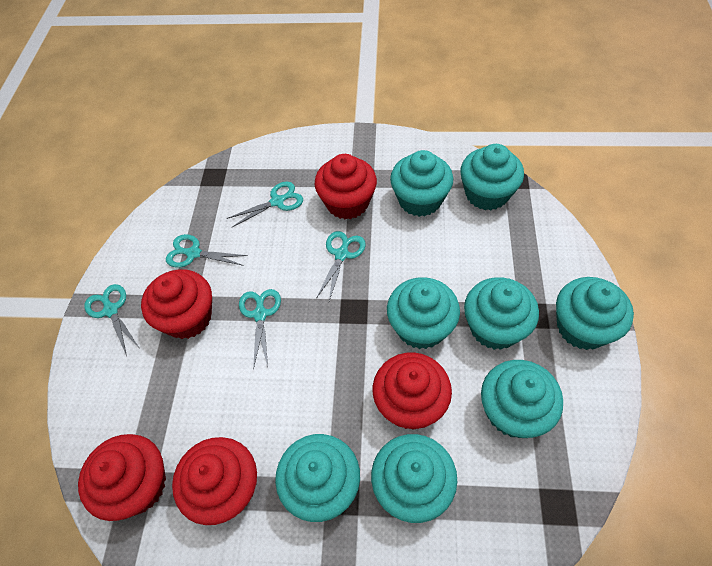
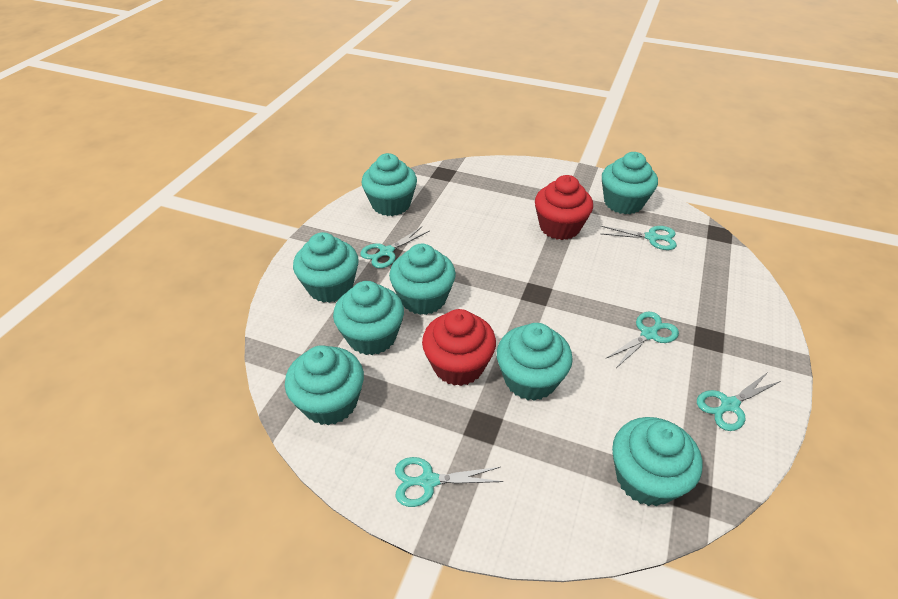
red cupcake: [78,434,166,521] [141,269,212,339] [172,437,257,525] [315,154,377,219] [373,353,452,430] = 5 -> [422,309,496,386] [535,175,593,240] = 2

